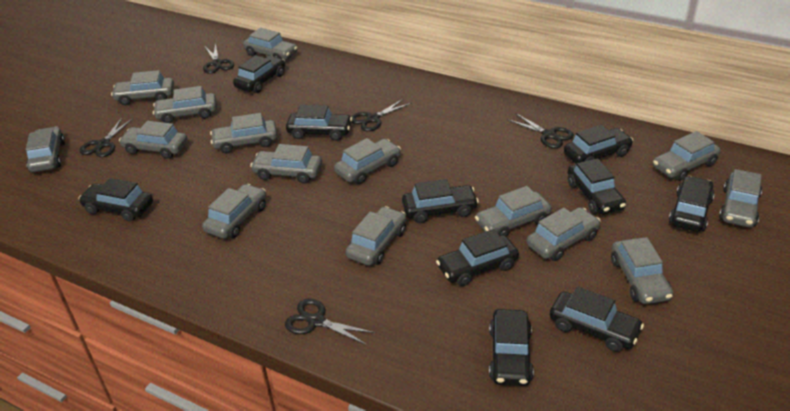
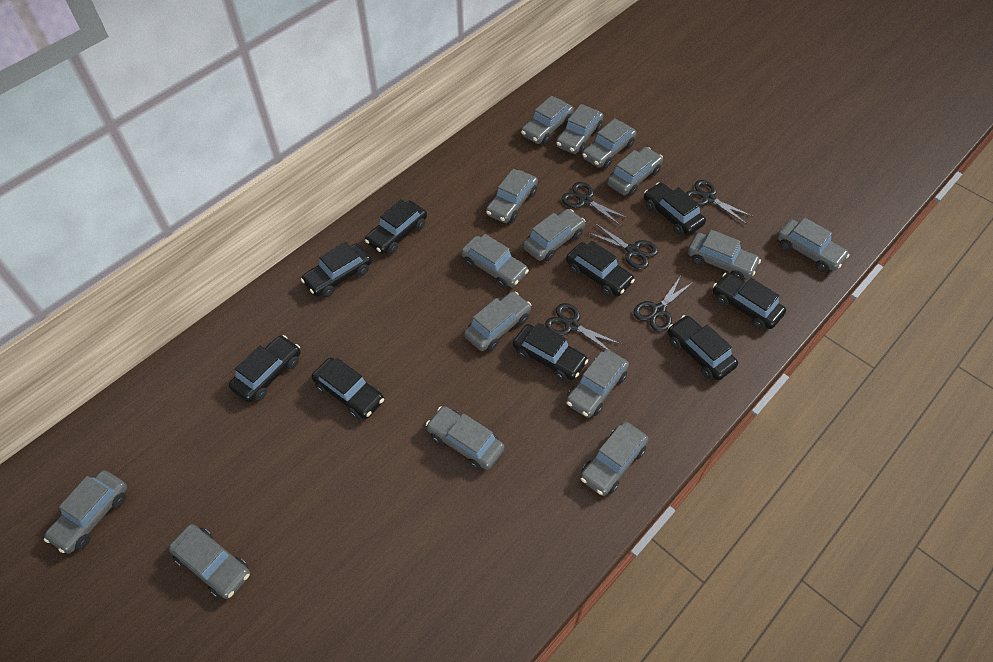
black car: [78,178,153,222] [233,55,285,93] [286,105,352,141] [402,179,479,223] [436,229,519,286] [489,309,534,386] [550,286,644,352] [564,125,633,164] [568,158,626,215] [669,176,714,232] = 10 -> [229,335,301,402] [301,242,372,297] [312,358,384,419] [365,199,427,254] [513,323,588,381] [566,241,635,297] [644,182,706,235] [668,315,738,380] [713,273,786,330] = 9

